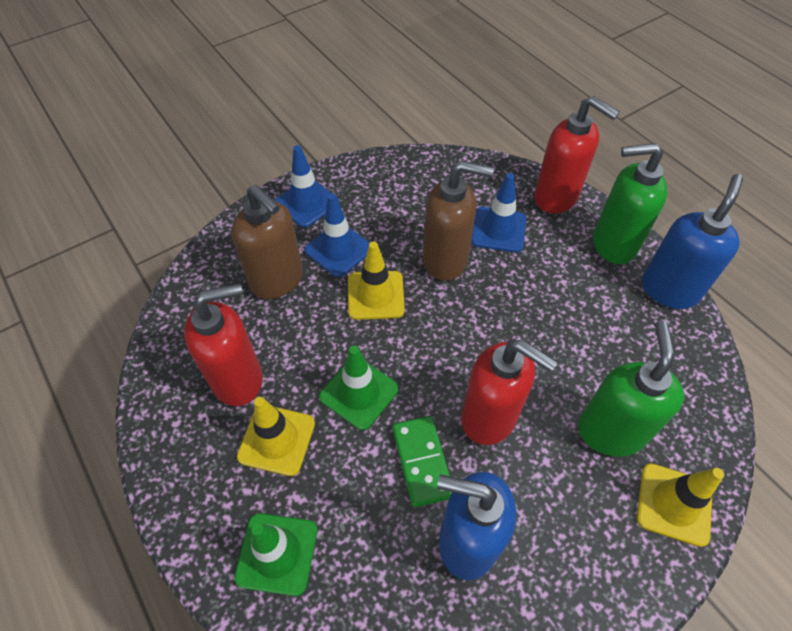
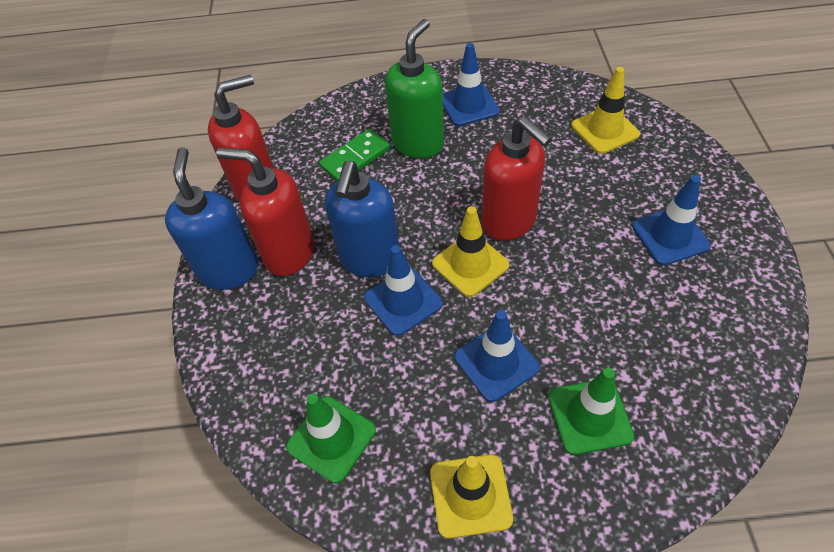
blue traffic cone: [275,145,339,228] [304,194,370,277] [471,173,526,252] = 3 -> [364,245,443,336] [443,43,500,126] [454,310,540,402] [632,175,711,265] = 4
brown soap dispenser: [231,185,303,299] [423,161,494,281] = 2 -> none = 0
green soap dispenser: [578,320,684,457] [593,143,668,264] = 2 -> [385,19,444,158] = 1

